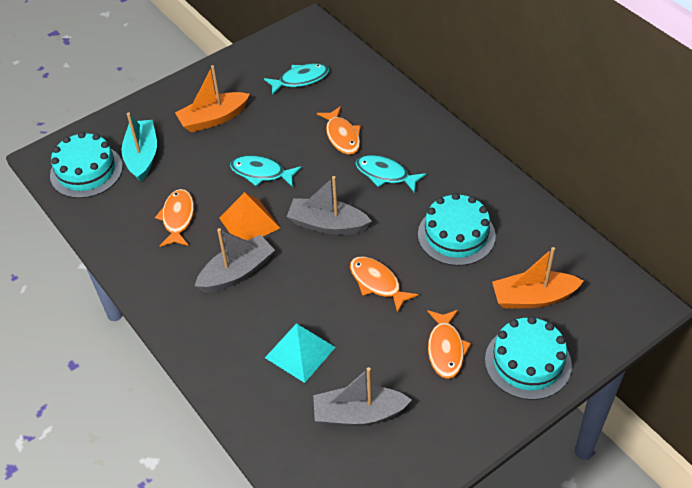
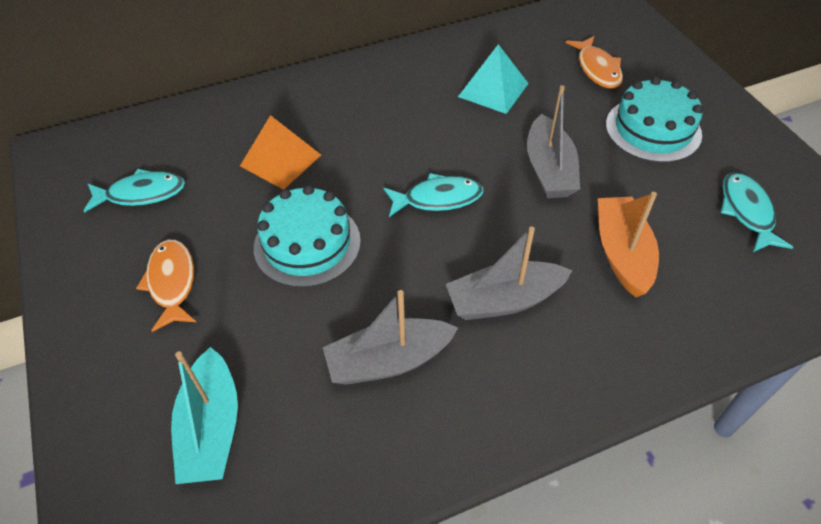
orange boat: [175,65,250,132] [492,247,583,309] = 2 -> [598,192,659,297] = 1
orange fish: [155,189,194,247] [317,106,361,155] [350,257,419,313] [427,310,471,379] = 4 -> [136,240,196,332] [565,36,623,89] = 2
turquoise cake: [50,132,123,198] [418,193,496,266] [485,316,572,400] = 3 -> [254,185,361,288] [606,77,703,163] = 2

